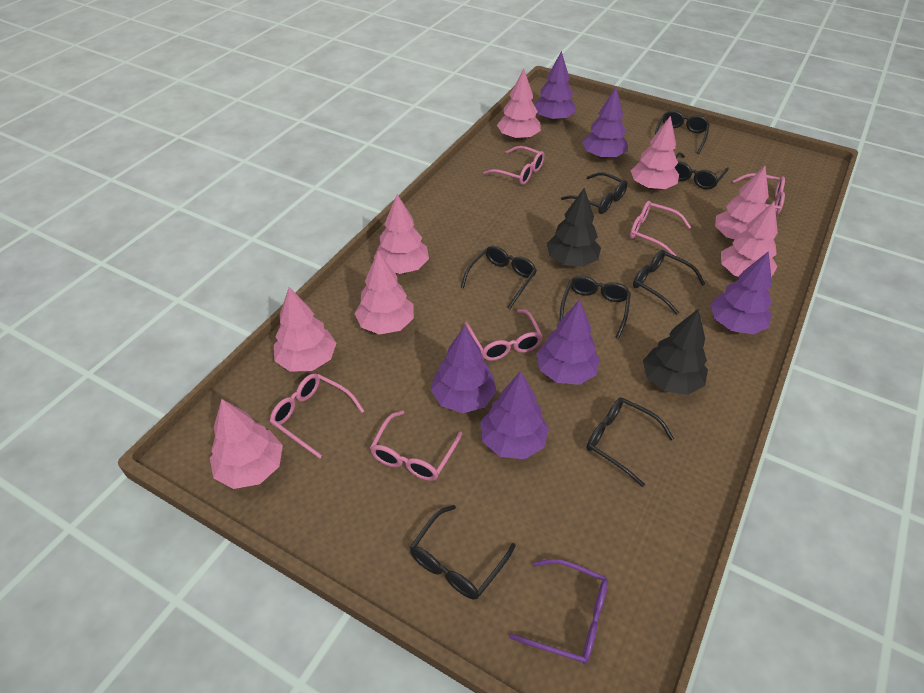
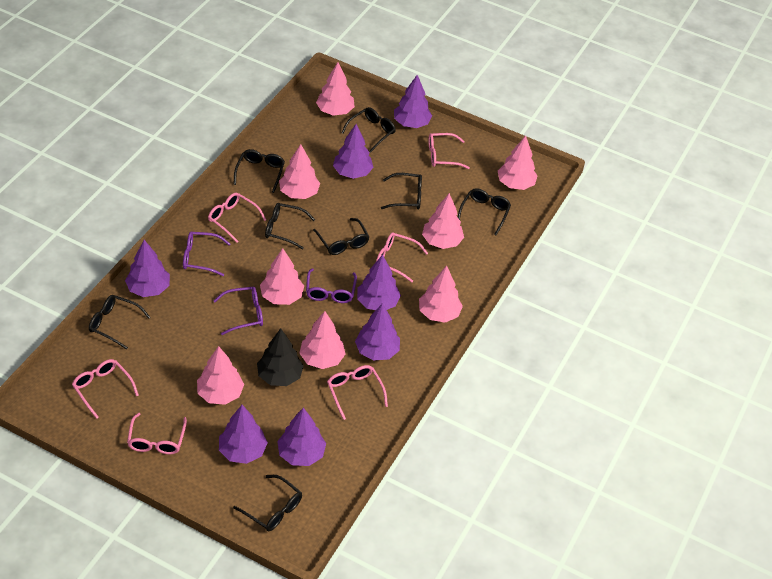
black tree: [547,188,601,267] [643,309,708,395] = 2 -> [257,329,304,386] = 1
purple glasses: [509,559,608,664] = 1 -> [183,232,230,276] [213,287,263,335] [306,268,357,303] = 3
purple tree: [431,326,497,413] [480,371,549,459] [534,51,576,122] [536,299,600,385] [582,87,627,159] [710,251,772,335] = 6 -> [125,240,170,297] [219,405,268,464] [277,408,326,466] [333,124,374,179] [355,303,400,361] [357,255,401,310] [394,75,432,128] = 7

